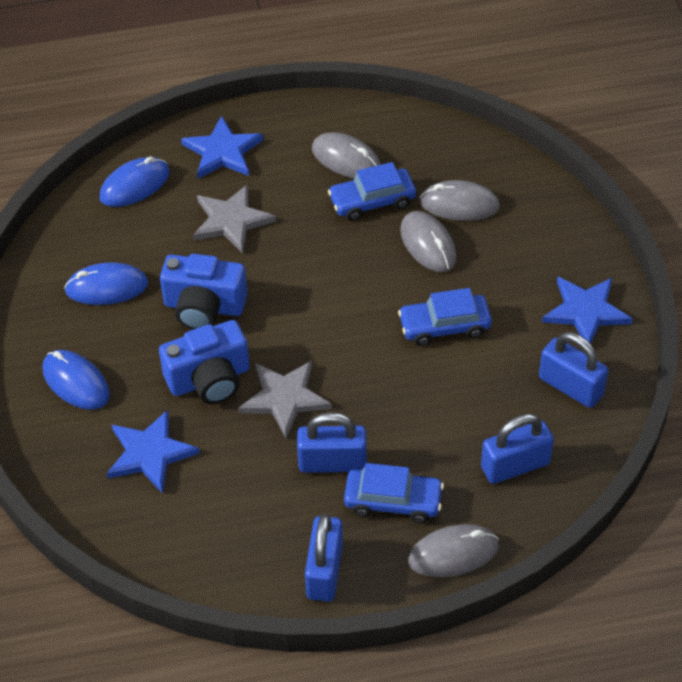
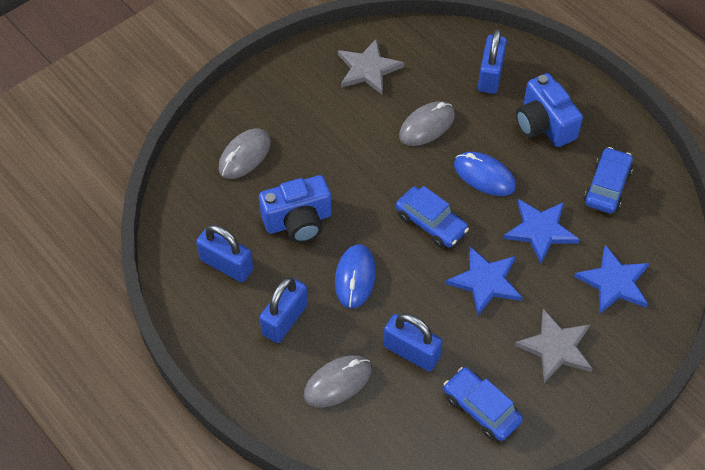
blue mouse: [43,350,110,410] [64,262,148,305] [99,157,170,207] = 3 -> [335,244,376,308] [454,152,516,196] = 2
grey mouse: [312,132,381,178] [400,211,456,272] [408,524,499,577] [419,180,500,221] = 4 -> [218,128,271,179] [304,355,372,407] [399,101,455,146] = 3

